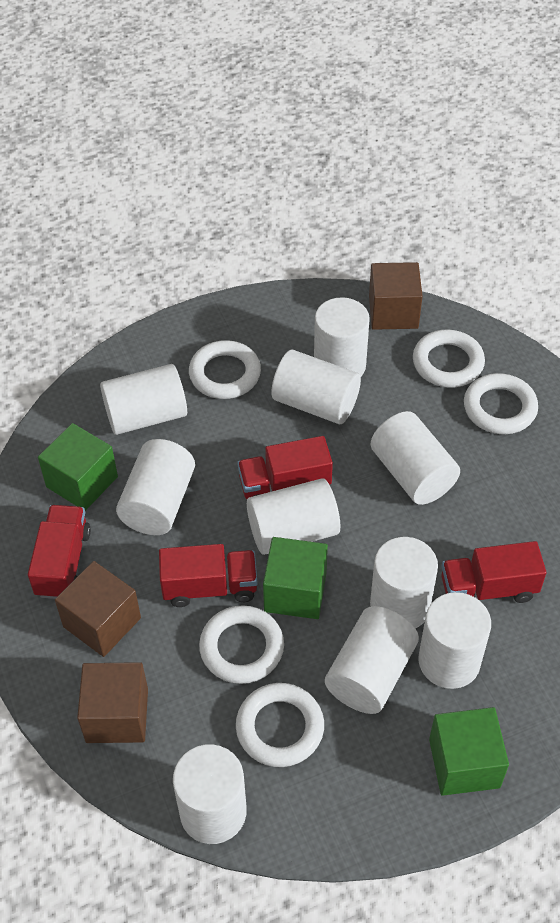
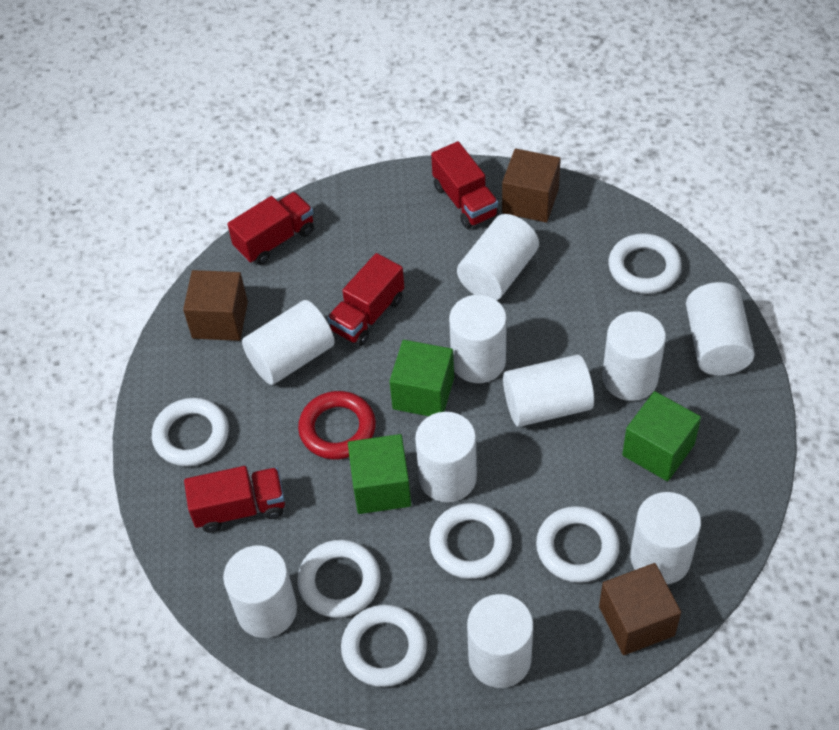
red ring: none = 0 -> [298,391,376,459] = 1
white ring: [189,340,261,399] [199,605,284,684] [236,683,324,767] [413,330,485,388] [464,373,538,434] = 5 -> [152,398,229,466] [297,540,381,618] [341,605,427,687] [430,503,512,579] [536,506,619,583] [608,233,682,294] = 6

